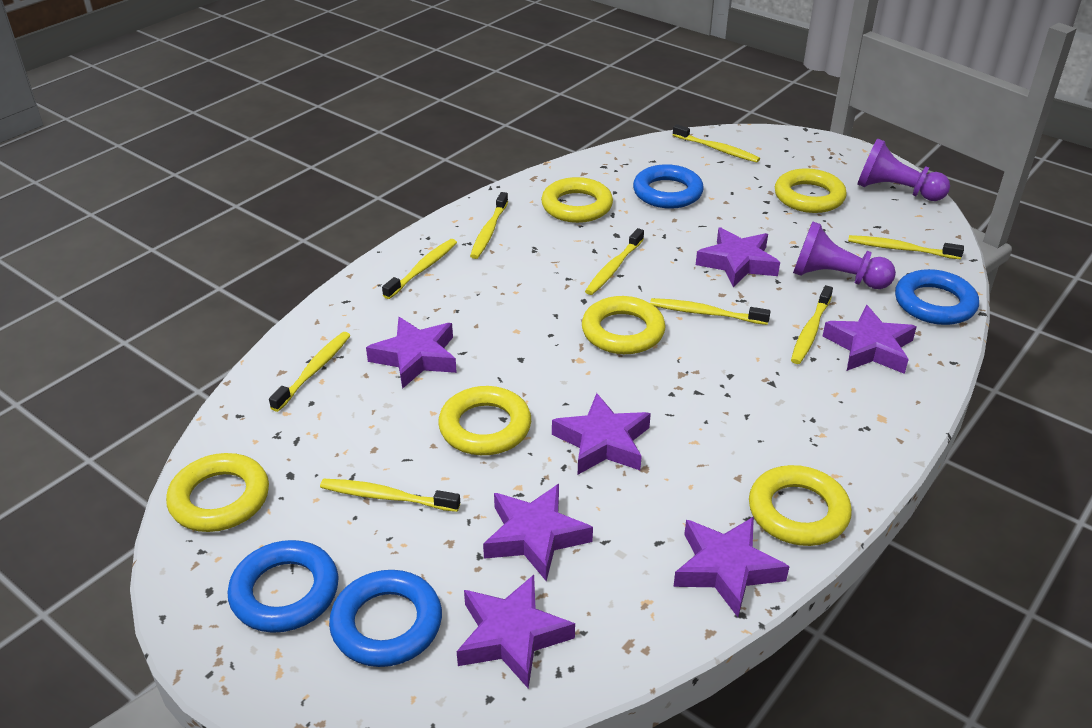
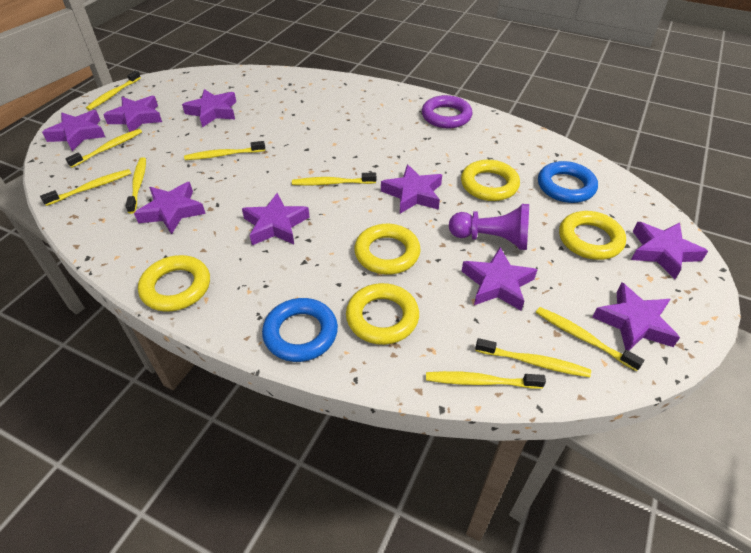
blue ring: [228,540,339,633] [329,570,442,667] [633,164,704,209] [895,269,979,325] = 4 -> [262,298,338,362] [538,161,598,203] = 2
purple pawn: [793,221,896,289] [857,138,950,201] = 2 -> [449,204,529,250] = 1
purple ring: none = 0 -> [422,95,472,128] = 1
purple star: [366,317,457,389] [457,575,575,689] [483,484,593,581] [552,393,651,475] [673,517,790,617] [696,227,780,288] [823,305,917,374] = 7 -> [42,110,105,151] [103,96,162,132] [134,182,206,234] [182,89,236,127] [242,193,310,245] [381,164,442,214] [462,247,538,311] [592,282,680,351] [631,222,708,279] = 9
yellow ring: [166,453,269,532] [438,386,531,455] [541,177,613,223] [582,296,666,354] [749,465,852,546] [775,168,847,213] = 6 -> [138,255,210,312] [346,283,419,345] [354,224,421,275] [461,160,520,201] [559,211,626,260] = 5

